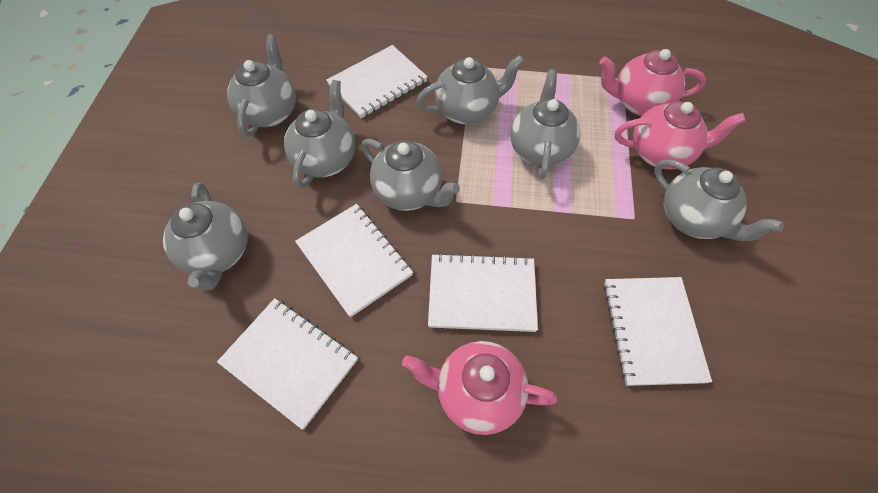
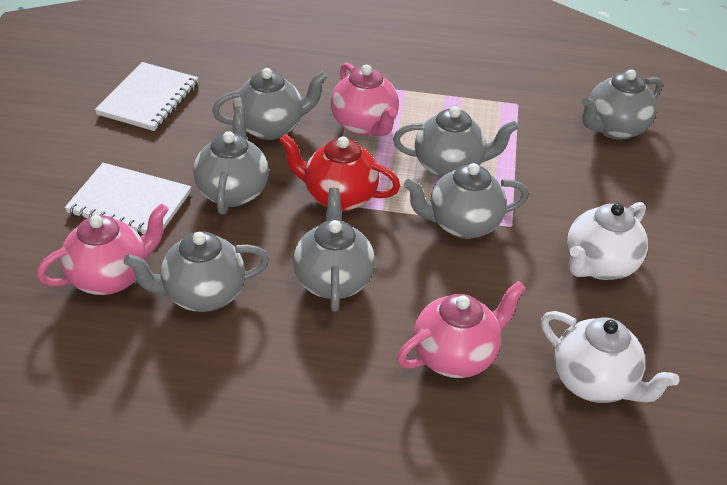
red teapot: none = 0 -> [279,134,400,211] = 1
white notebook: [217,298,358,429] [295,204,413,317] [326,45,428,118] [428,253,538,332] [603,277,712,386] = 5 -> [65,163,191,234] [95,62,198,131] = 2
white teapot: none = 0 -> [541,311,680,403] [567,202,648,280] = 2

